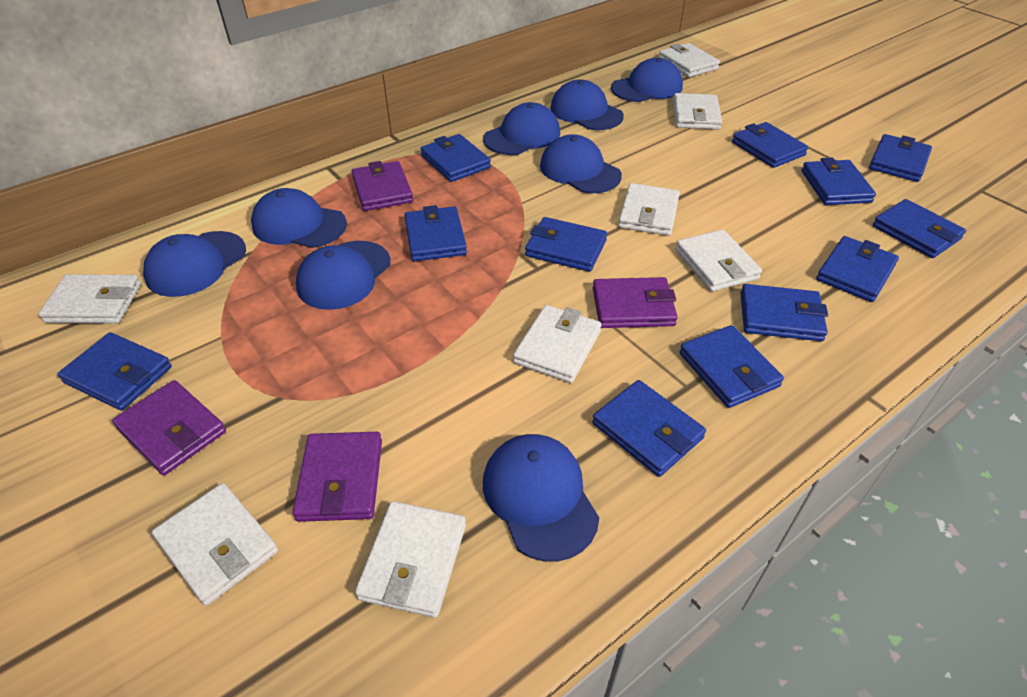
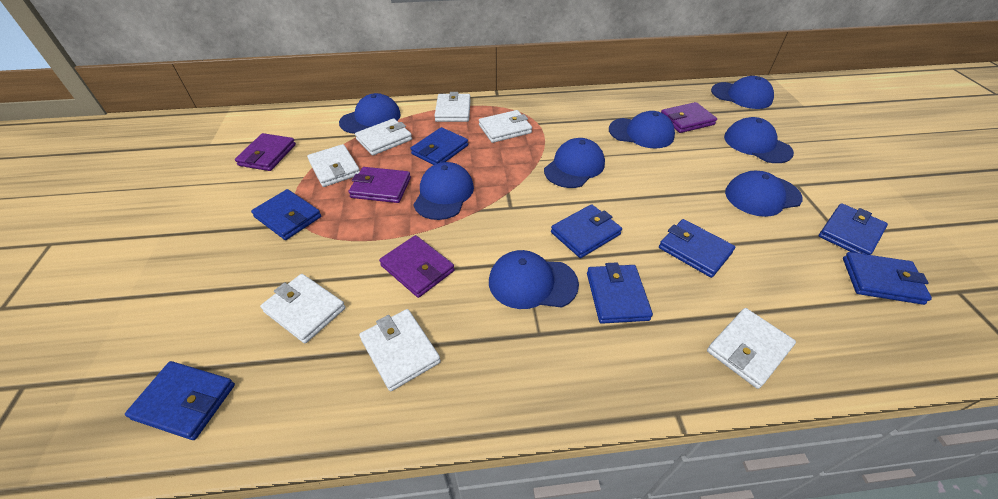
blue wallet: [58,332,172,411] [404,205,467,262] [420,134,491,182] [525,217,607,272] [592,380,706,477] [679,325,784,408] [732,122,808,168] [740,284,828,341] [801,158,876,205] [816,236,899,302] [869,134,932,182] [873,199,966,258] = 12 -> [125,361,235,440] [251,189,321,240] [410,127,468,165] [551,204,622,258] [587,262,653,324] [659,219,735,278] [819,203,888,255] [843,252,932,305] = 8
white wallet: [38,274,141,324] [152,483,278,606] [355,501,466,618] [513,305,602,383] [618,183,680,236] [659,43,720,77] [673,93,722,130] [675,229,762,292] = 8 -> [260,274,346,343] [307,144,360,187] [355,118,412,156] [359,309,441,391] [434,92,471,122] [479,110,532,143] [707,308,796,389] = 7

